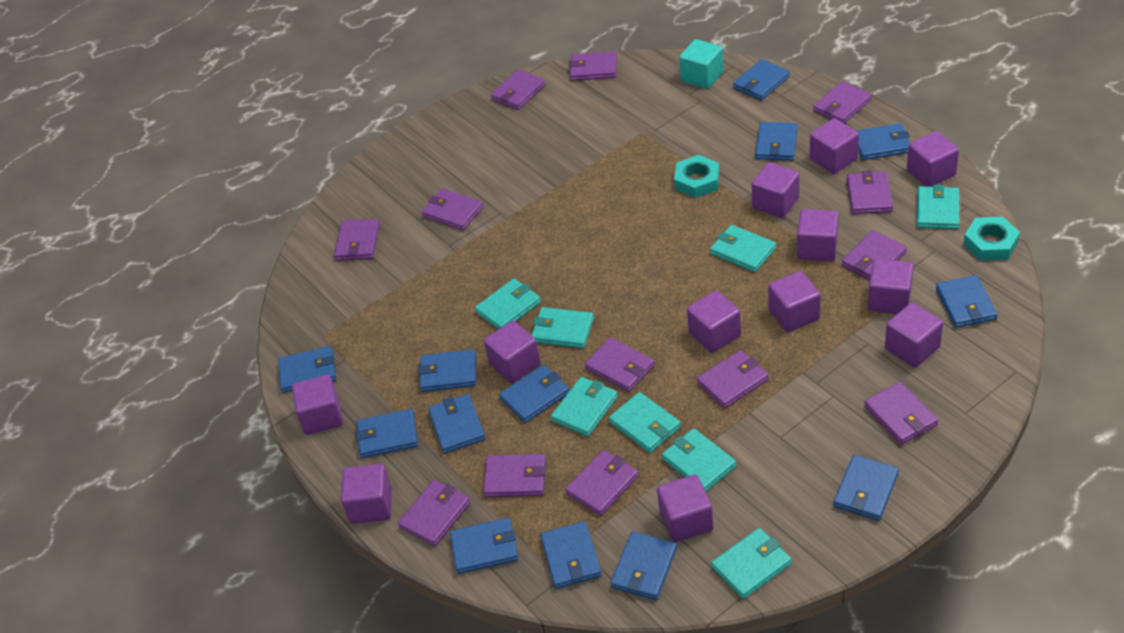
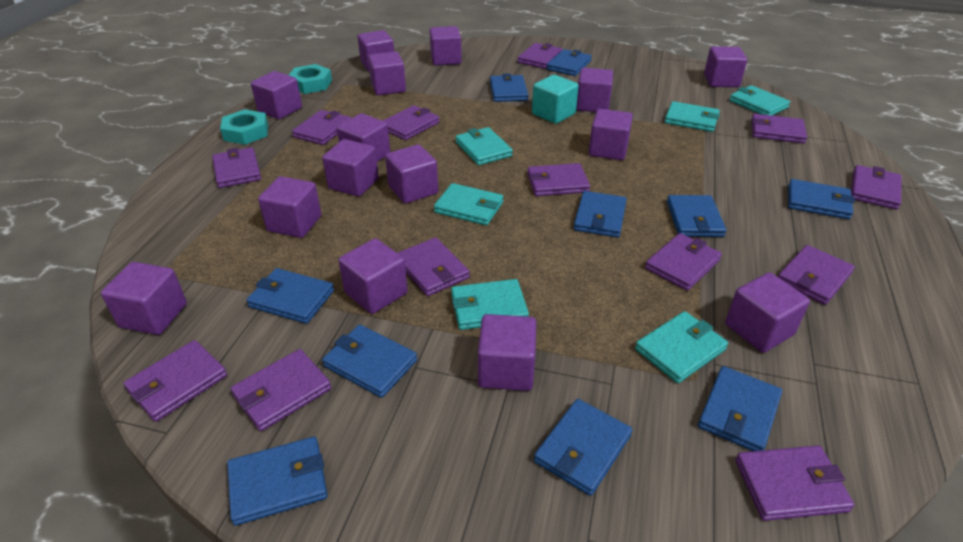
blue wallet: [278,346,336,393] [356,409,418,458] [418,349,476,392] [428,394,486,454] [450,518,518,574] [499,365,569,423] [540,521,602,589] [611,532,677,600] [733,59,790,100] [755,122,798,161] [833,455,899,521] [855,123,910,160] [936,275,998,328] = 13 -> [227,437,327,526] [246,268,334,324] [322,325,417,398] [490,73,528,102] [534,399,632,496] [546,49,592,76] [574,191,627,238] [667,195,726,237] [698,366,782,451] [788,179,855,219] = 10
purple cube: [292,375,343,435] [341,464,392,524] [484,321,540,384] [657,474,713,542] [687,290,741,353] [752,162,800,218] [768,271,821,332] [797,209,839,262] [810,118,859,174] [868,259,914,314] [885,303,943,368] [907,131,959,187] = 12 -> [101,262,187,335] [251,71,302,119] [258,176,321,238] [322,139,379,197] [337,113,390,162] [338,238,408,314] [358,30,394,72] [368,52,406,95] [385,144,438,204] [429,26,462,66] [478,314,537,391] [576,68,613,112] [589,109,633,160] [704,46,747,87] [725,272,810,353] = 15
turquoise wallet: [475,278,541,329] [531,307,594,349] [551,377,618,436] [609,392,681,453] [662,428,736,492] [710,225,776,272] [711,528,792,599] [917,184,960,229] = 8 -> [434,183,504,225] [451,279,529,330] [455,127,513,165] [635,311,728,383] [665,101,720,132] [729,85,790,115] = 6

